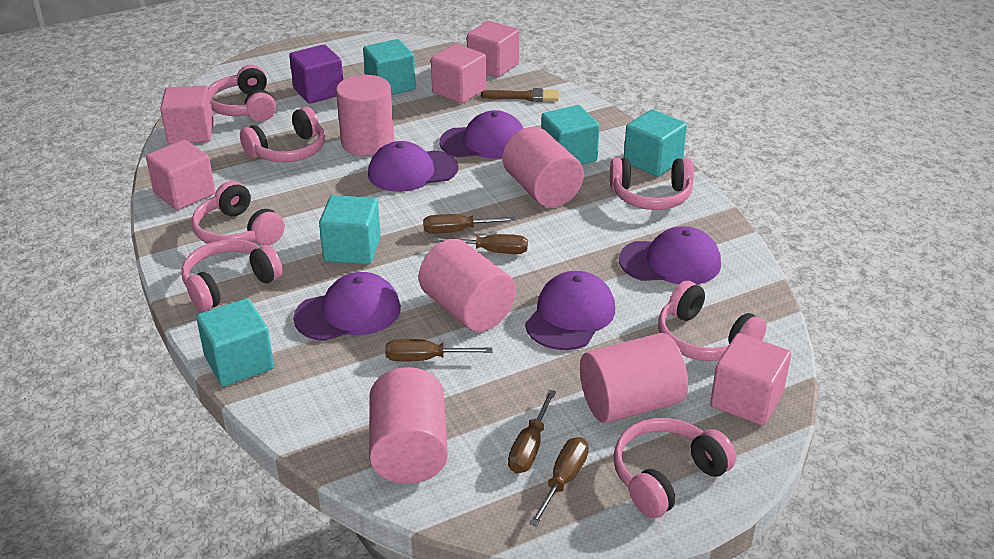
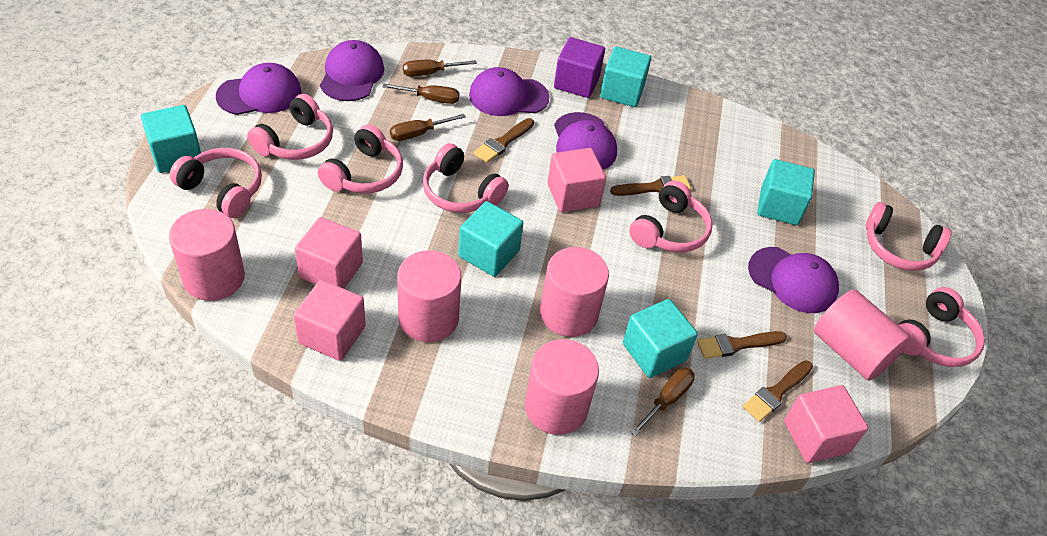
brown brush: [481,88,559,102] = 1 -> [473,118,534,163] [610,175,691,196] [697,331,787,359] [743,360,813,422] = 4
brown screwdriver: [385,339,492,362] [423,214,516,234] [433,234,528,254] [508,390,556,474] [529,437,588,527] = 5 -> [382,84,459,104] [390,114,466,141] [403,60,477,77] [630,368,695,436] = 4
pink cube: [146,140,215,210] [160,85,214,144] [431,44,486,104] [467,21,519,78] [710,333,791,426] = 5 -> [294,280,366,361] [295,217,363,289] [547,148,606,212] [784,385,868,463] = 4

